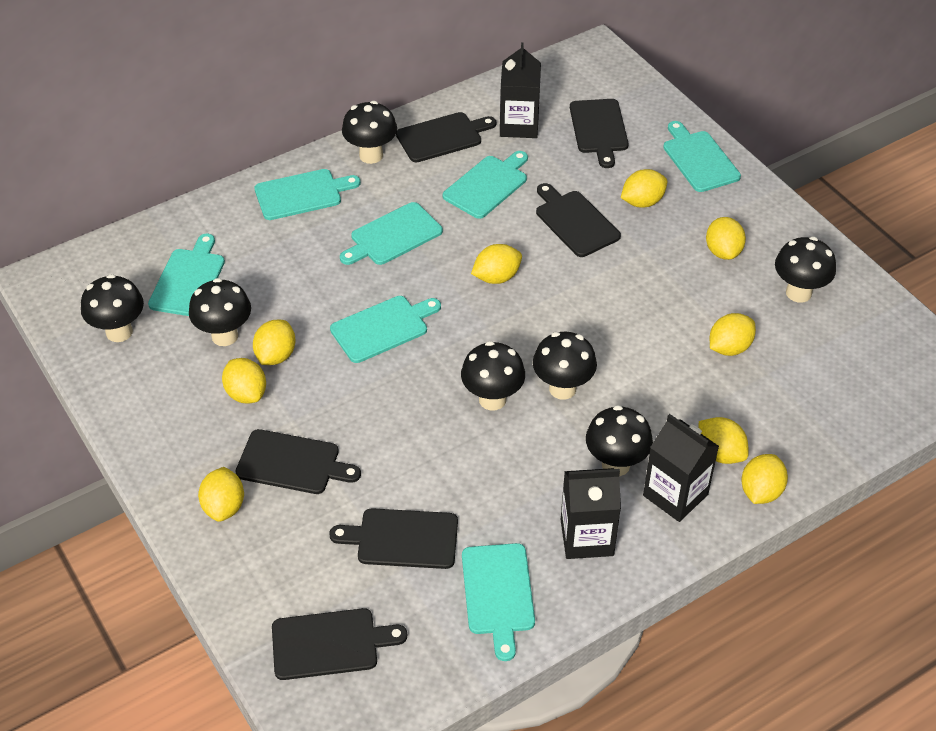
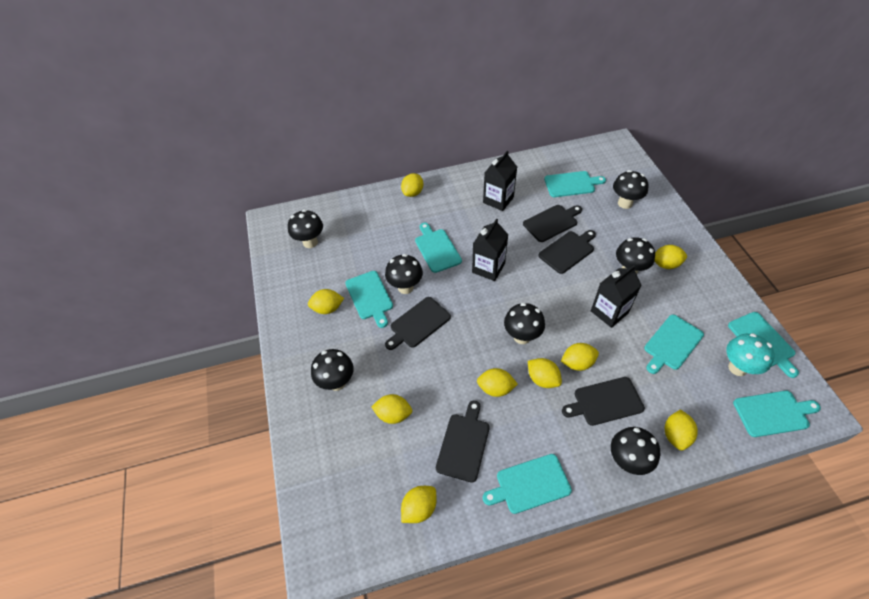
black cutting board: [235,429,361,494] [272,608,407,680] [329,508,458,569] [396,112,496,163] [536,183,621,257] [570,99,629,168] = 6 -> [385,297,451,350] [436,401,490,483] [523,205,582,242] [539,230,596,274] [562,377,645,426] = 5
turquoise mushroom: none = 0 -> [726,333,775,376] = 1

